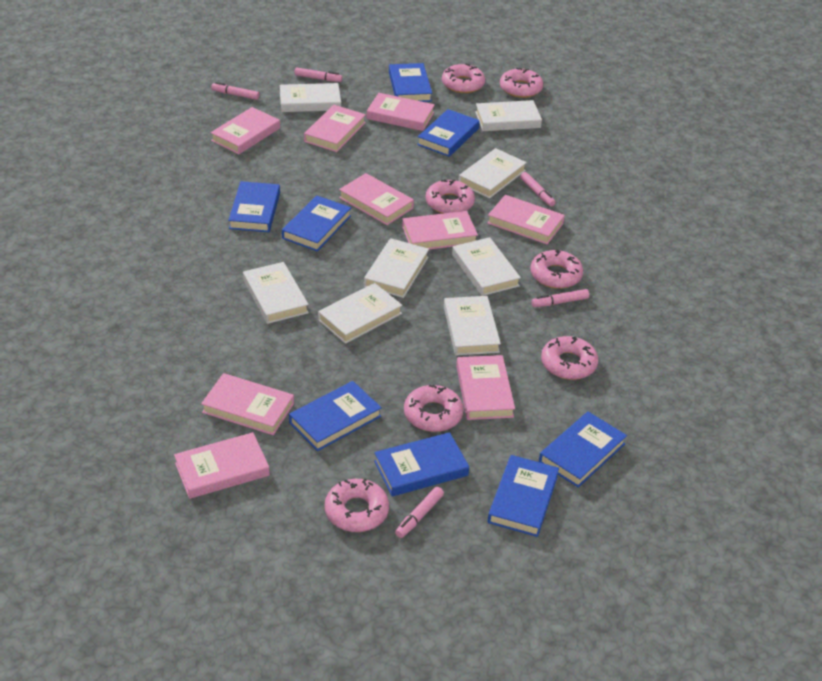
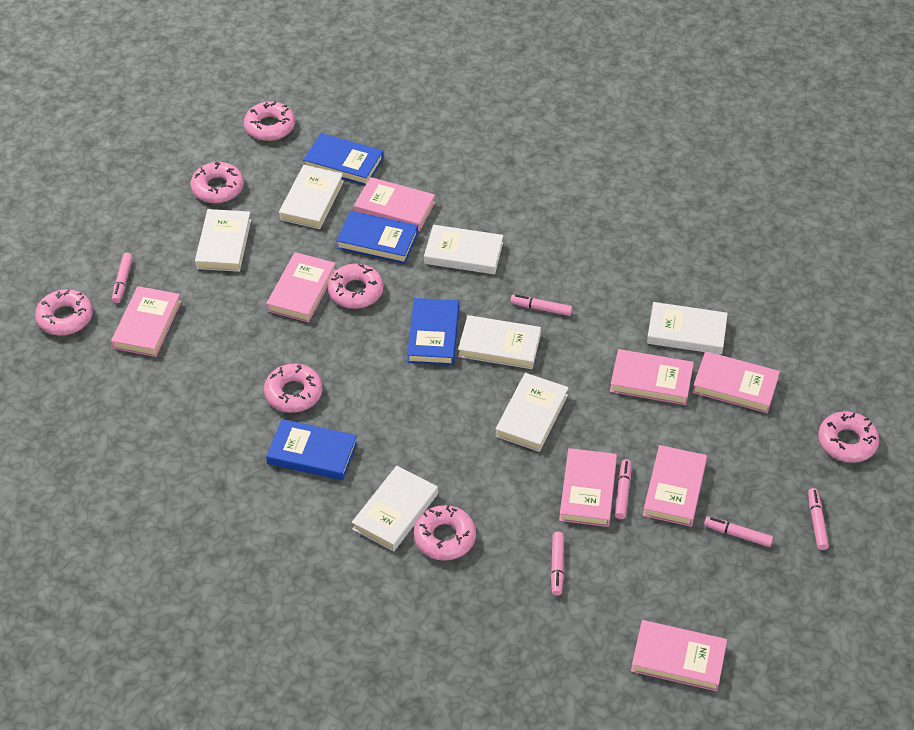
blue book: [228,181,280,232] [282,195,351,251] [289,381,382,451] [374,432,469,496] [389,63,432,102] [417,109,480,157] [488,455,559,537] [539,412,627,488] = 8 -> [266,419,357,480] [303,133,384,185] [336,211,418,264] [407,298,459,365] = 4
pink book: [174,432,270,499] [201,373,294,435] [211,107,280,154] [304,105,366,152] [339,173,414,225] [366,93,435,131] [402,211,478,250] [456,355,515,420] [487,195,565,244] = 9 -> [111,286,181,357] [266,252,336,323] [354,177,435,231] [559,448,617,527] [610,349,694,405] [631,620,727,691] [643,445,707,527] [692,351,780,413] = 8
pink marker: [211,82,260,100] [294,68,343,82] [395,487,444,538] [520,172,556,207] [531,289,589,307] = 5 -> [112,253,133,303] [510,294,572,316] [551,532,564,596] [615,459,631,519] [704,517,773,547] [808,488,829,550] = 6
white book: [243,262,309,324] [280,83,341,112] [318,283,402,344] [364,238,429,298] [444,296,501,356] [452,237,521,296] [458,148,527,199] [475,100,542,131] = 8 -> [195,209,251,272] [279,165,344,229] [352,466,438,552] [424,225,503,274] [458,315,541,369] [495,373,569,452] [647,302,728,355] = 7

